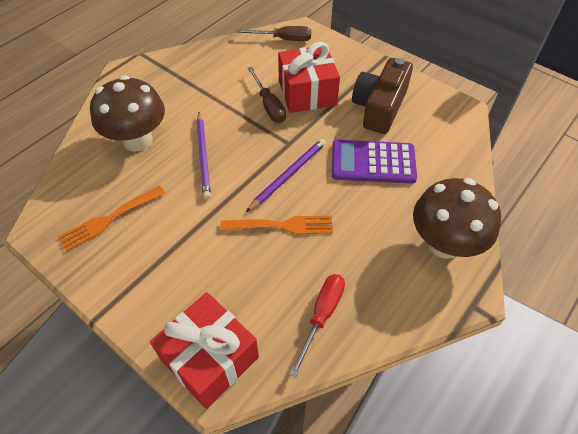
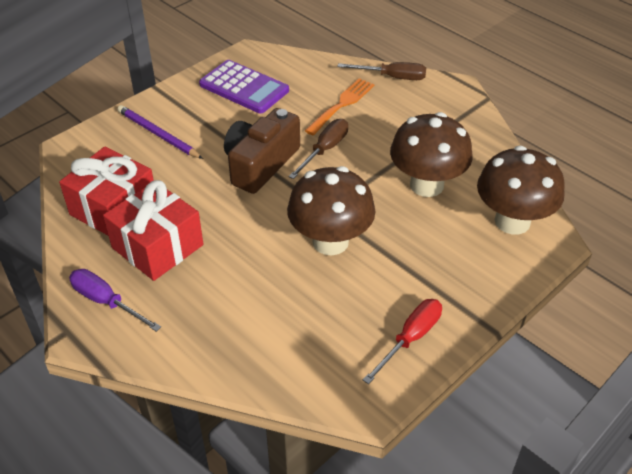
brown mushroom: [90,75,165,152] [413,178,501,259] = 2 -> [287,166,375,255] [390,112,473,197] [477,146,565,234] = 3
orange fork: [58,186,165,252] [220,216,333,234] = 2 -> [305,78,375,136] = 1
purple pencil: [197,112,211,200] [246,139,326,212] = 2 -> [117,105,203,159] = 1
purple screwdriver: none = 0 -> [69,269,161,332] = 1

